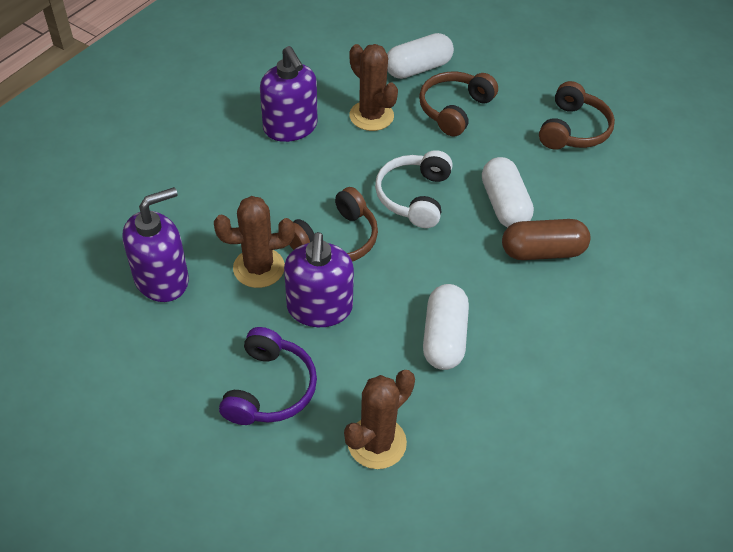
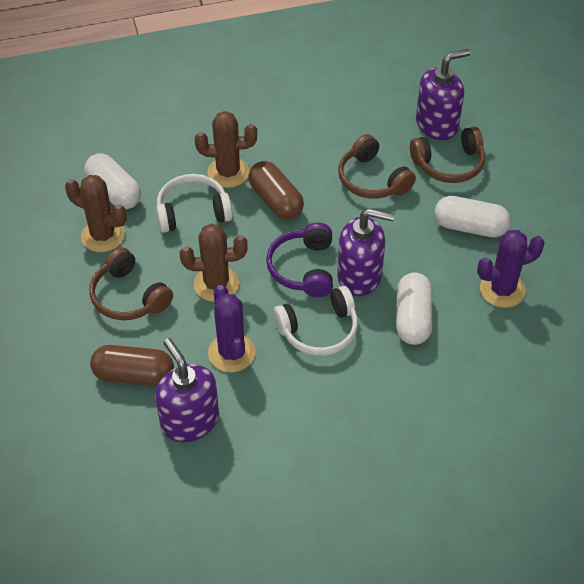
brown capsule: [502,219,591,260] = 1 -> [90,345,174,386] [248,161,304,220] = 2
purple cactus: none = 0 -> [208,285,255,372] [477,230,545,308] = 2
white headphones: [375,150,453,228] = 1 -> [156,174,233,233] [273,286,358,356] = 2

